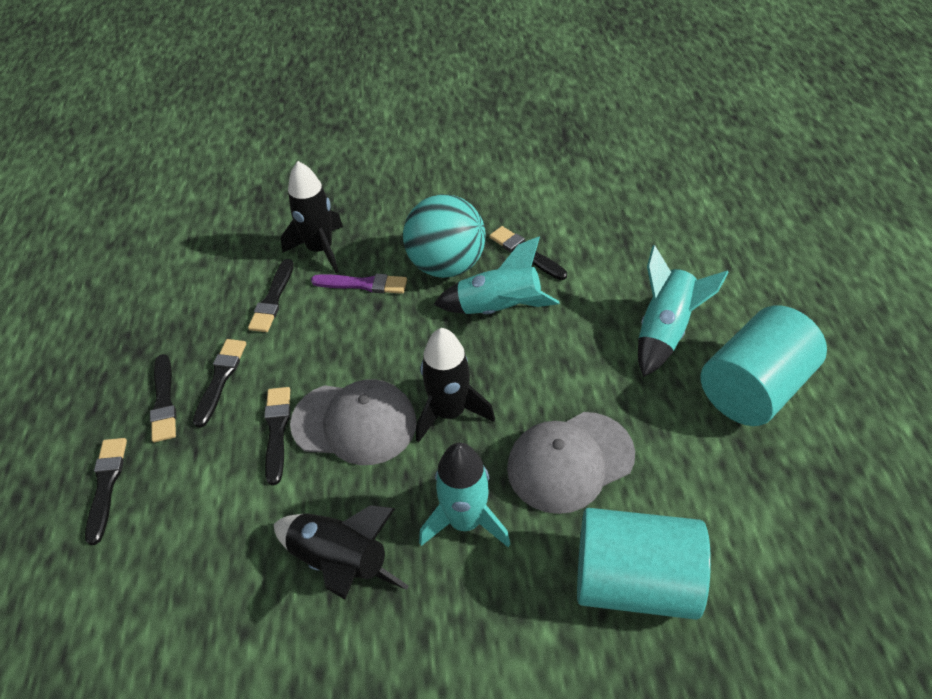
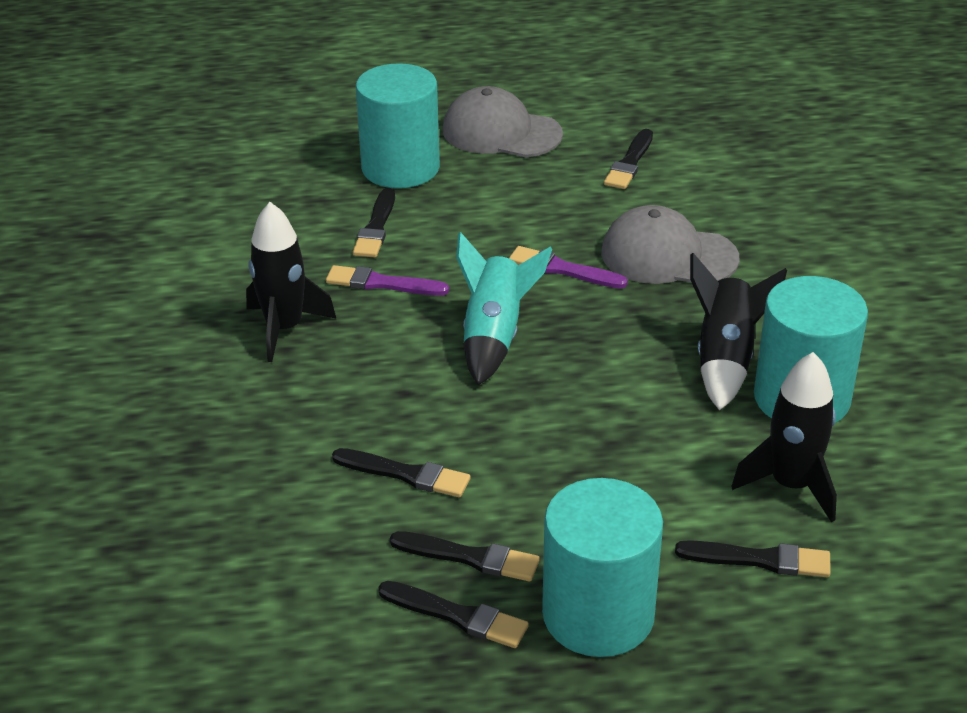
purple brush: [311,274,407,294] = 1 -> [326,265,449,296] [509,246,628,289] = 2
turquoise ball: [403,194,486,278] = 1 -> none = 0
turquoise cylinder: [577,508,711,620] [701,305,827,426] = 2 -> [356,63,440,188] [542,478,663,657] [754,276,868,423] = 3
turquoise rocket: [419,443,510,547] [434,237,559,314] [638,245,729,377] = 3 -> [456,232,552,385] = 1

